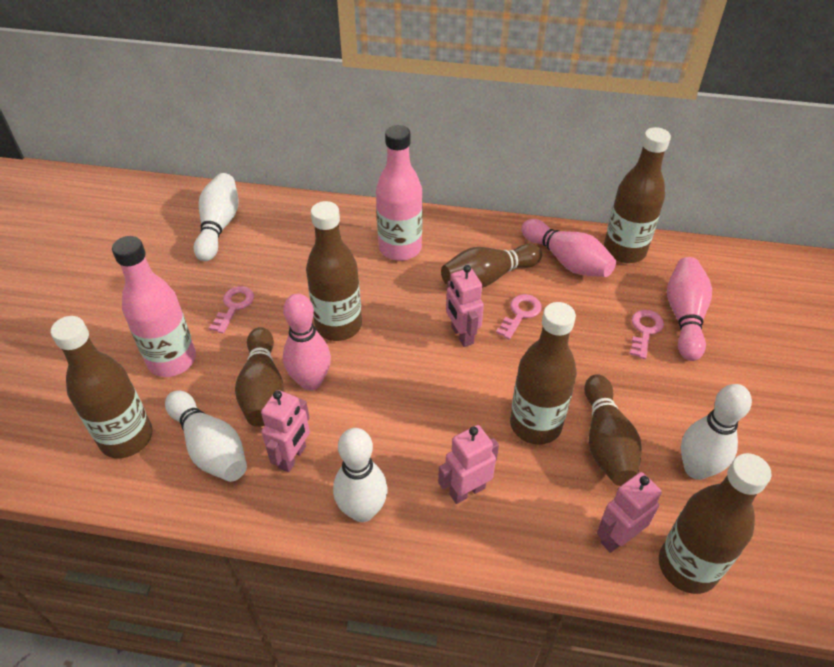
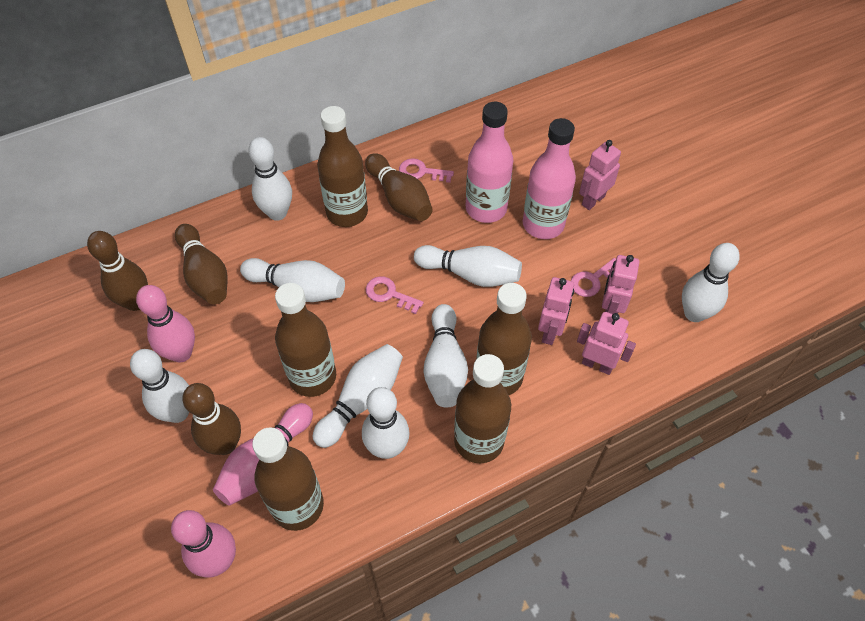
brown bowling pin: [235,327,284,427] [441,244,542,288] [584,374,642,486] = 3 -> [87,231,148,311] [175,224,228,304] [182,383,241,455] [365,153,433,221] = 4
white bowling pin: [165,391,247,482] [194,173,238,261] [333,428,388,522] [681,384,752,480] = 4 -> [130,349,189,423] [240,258,345,302] [249,137,292,221] [313,344,403,448] [362,387,410,459] [414,245,522,287] [424,304,468,407] [682,243,740,322] = 8

